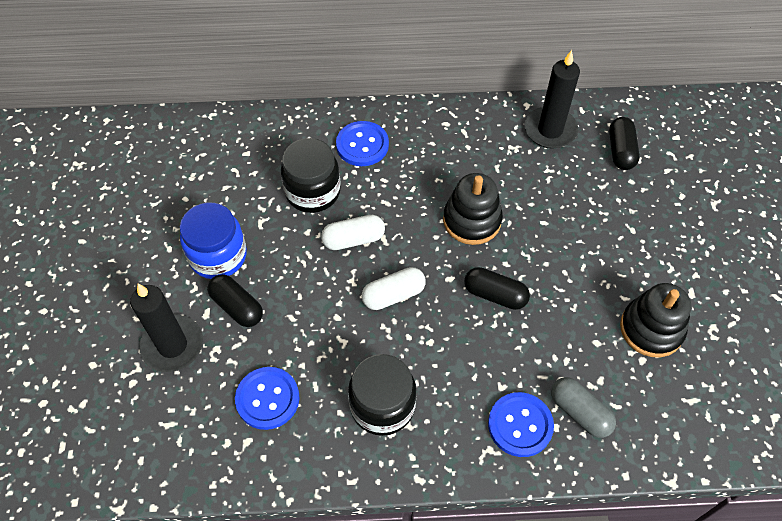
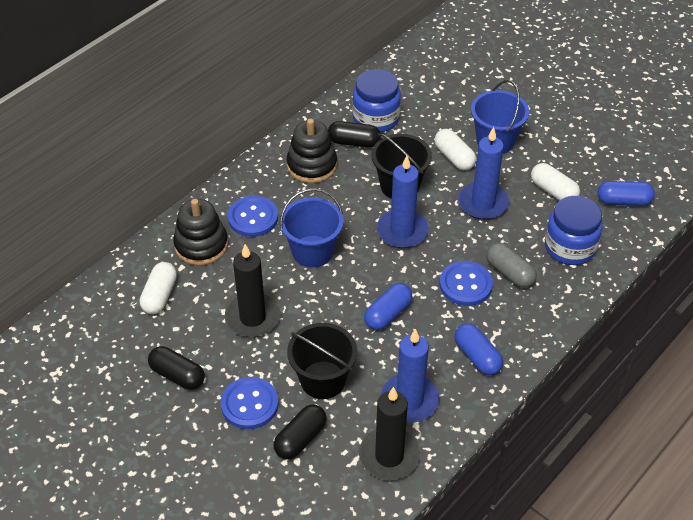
black bucket: none = 0 -> [287,323,357,399] [372,133,432,199] = 2
black jar: [281,138,341,213] [348,354,417,436] = 2 -> none = 0
blue bucket: none = 0 -> [280,188,344,267] [471,80,529,154] = 2
blue candle: none = 0 -> [377,156,429,248] [381,329,439,422] [458,127,509,220] = 3
blue capsule: none = 0 -> [364,283,412,330] [454,323,503,375] [598,181,655,206] = 3
blue jar: [180,203,247,279] = 1 -> [352,69,401,132] [545,196,603,265] = 2
white capsule: [321,215,385,250] [362,267,426,310] = 2 -> [140,262,177,314] [434,129,476,170] [531,163,580,201] = 3

